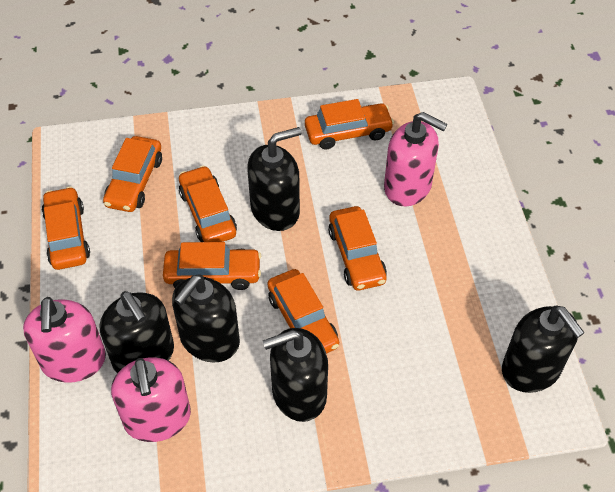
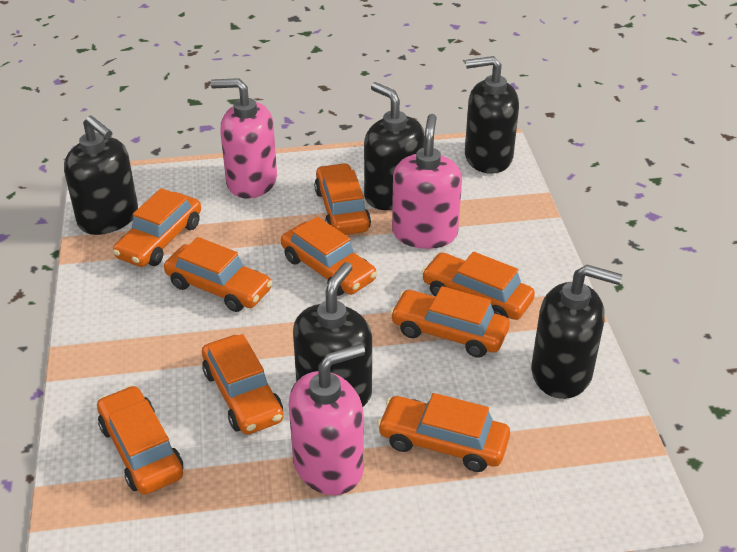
orange car: [42,187,90,270] [103,136,162,212] [163,242,261,290] [179,165,237,242] [267,269,339,354] [305,99,394,150] [328,206,387,290] = 7 -> [97,385,183,495] [113,188,201,267] [164,237,273,312] [202,334,283,435] [281,216,377,296] [314,163,371,235] [377,393,510,472] [390,286,509,358] [421,252,535,320] = 9

